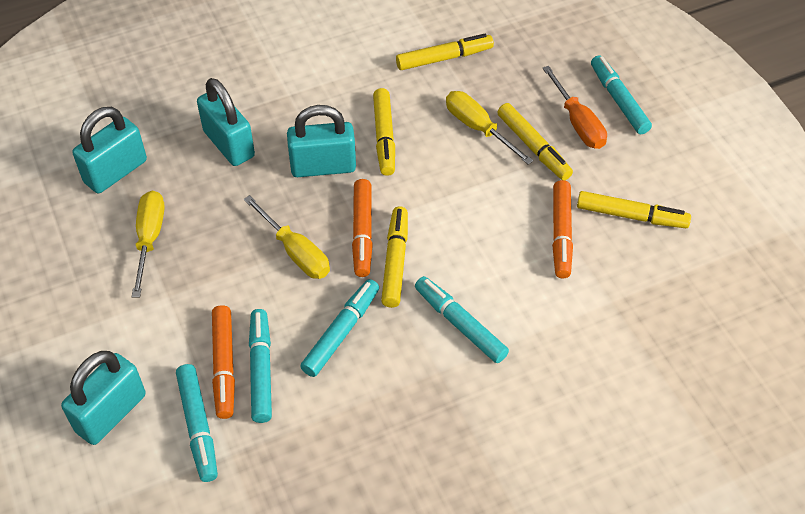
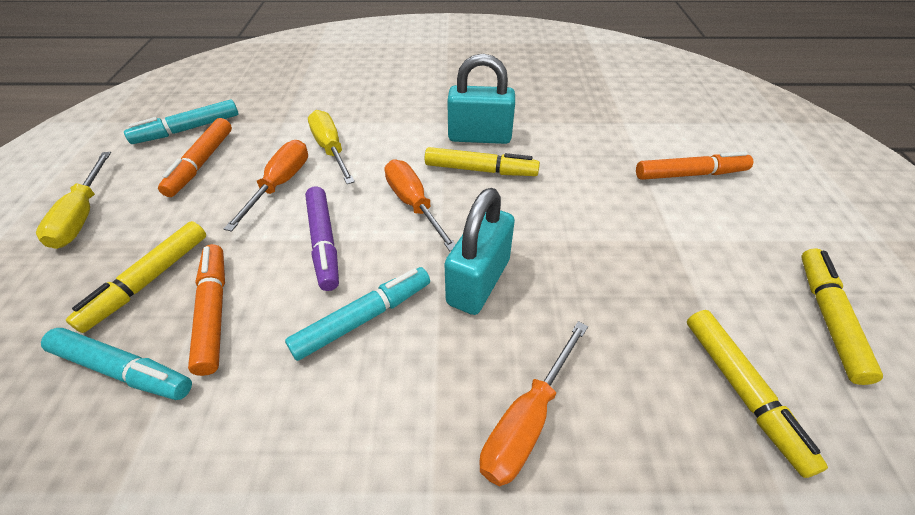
orange screwdriver: [542,66,607,149] = 1 -> [224,140,308,232] [385,159,456,251] [479,321,588,486] = 3
purple marker: none = 0 -> [305,186,339,291] = 1
turquoise marker: [176,364,218,482] [249,309,272,423] [300,279,379,377] [415,276,509,363] [591,55,652,134] = 5 -> [41,328,192,400] [124,99,238,144] [285,267,430,361] = 3
turquoise padlock: [61,351,146,445] [73,107,147,193] [197,78,255,166] [287,105,356,177] = 4 -> [445,188,515,315] [447,54,515,144] = 2
yellow marker: [373,88,395,176] [381,206,408,308] [396,34,494,70] [497,103,573,180] [577,191,691,228] = 5 -> [66,221,206,333] [425,147,540,176] [687,310,828,478] [801,249,883,385] = 4
yellow screwdriver: [132,191,165,298] [244,195,330,279] [446,91,533,165] = 3 -> [36,152,111,249] [308,110,355,184] = 2

